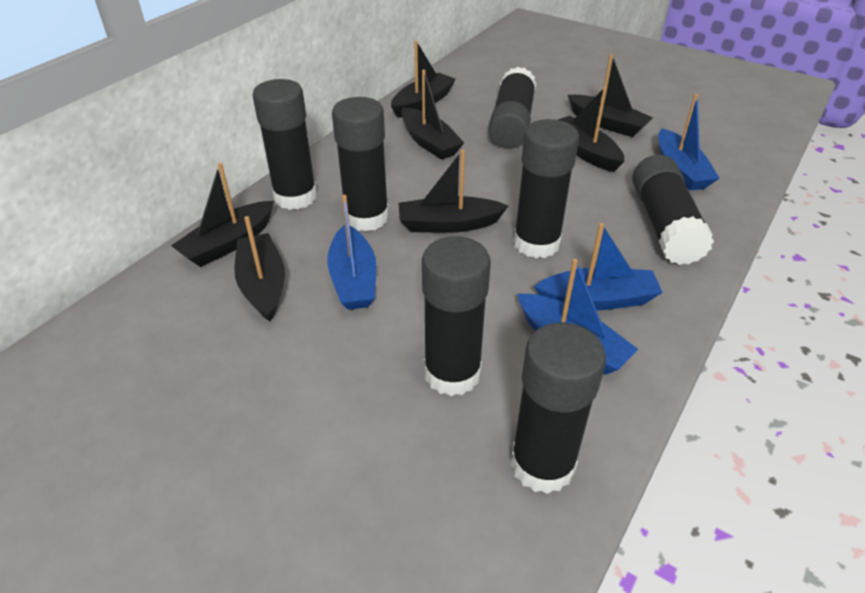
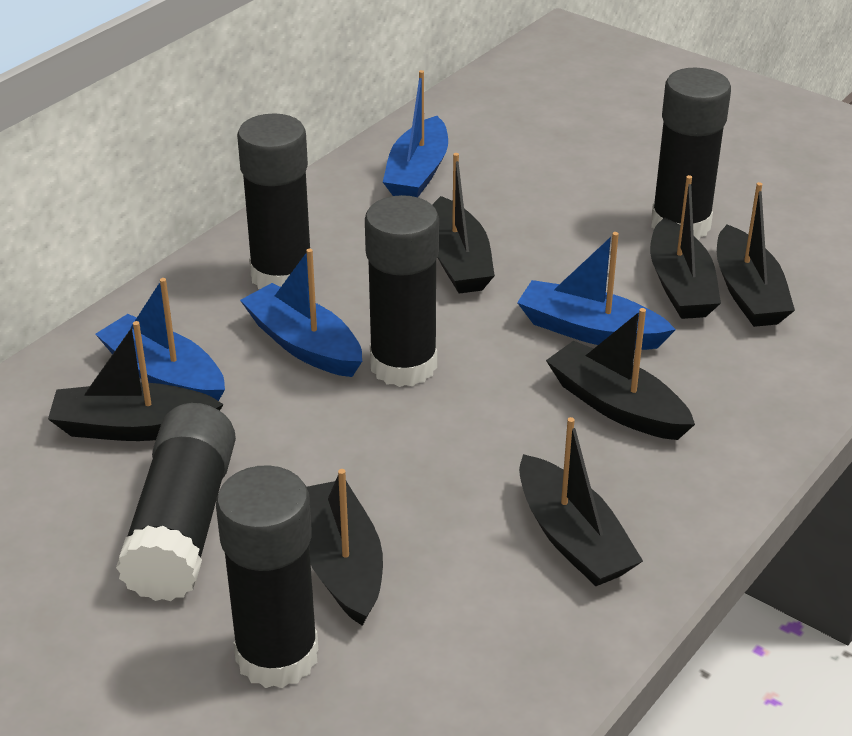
black glue stick: [253,79,317,210] [332,97,389,232] [422,236,491,396] [488,67,537,149] [511,322,606,494] [513,119,579,258] [632,155,714,265] = 7 -> [116,403,236,601] [216,465,318,688] [237,113,310,289] [365,195,439,387] [651,68,731,240] = 5

